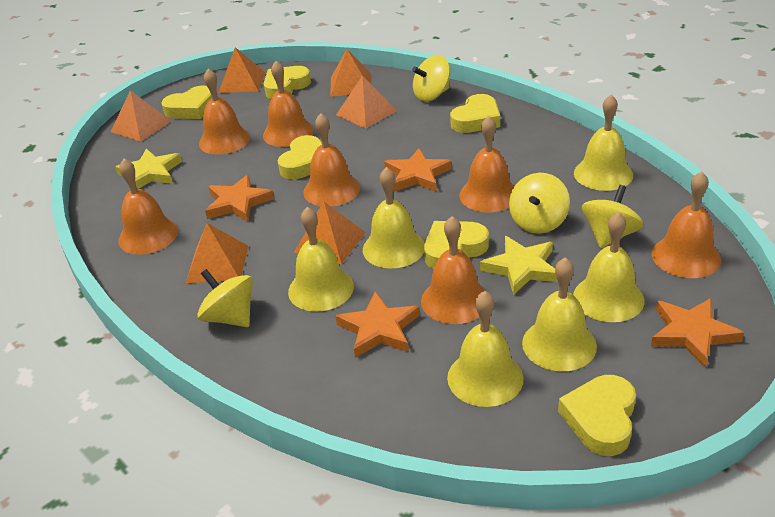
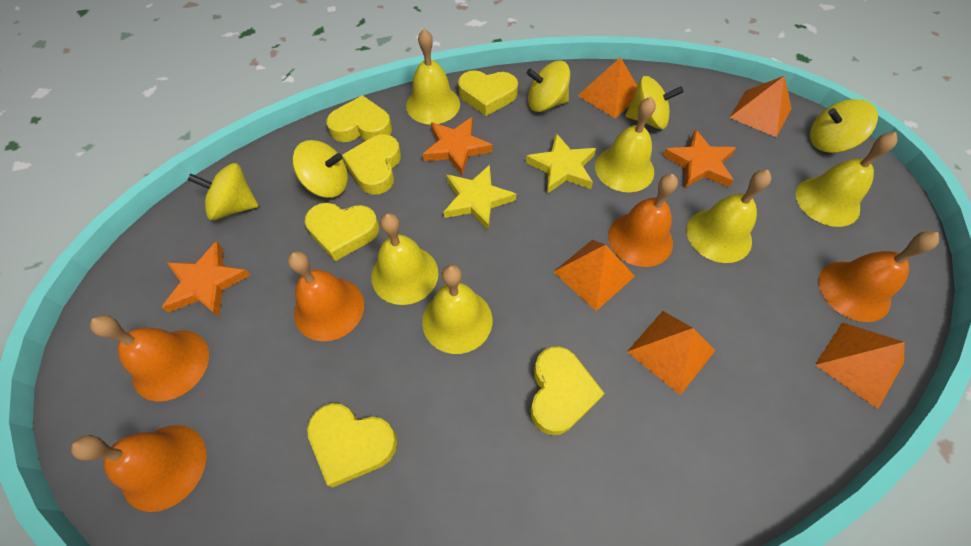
orange bell: [118,159,178,255] [199,69,250,155] [263,61,314,147] [303,113,360,207] [421,216,487,324] [459,116,514,212] [652,171,721,278] = 7 -> [71,425,206,512] [90,315,209,401] [288,251,364,341] [608,174,678,267] [819,231,939,322] = 5
orange pyramid: [111,90,171,142] [186,223,248,283] [219,47,265,93] [294,201,365,264] [330,49,372,97] [336,75,397,129] = 6 -> [553,240,635,311] [578,57,637,118] [627,311,715,395] [729,76,792,137] [815,322,905,409] = 5
orange star: [205,175,274,222] [336,291,420,358] [384,148,452,192] [651,298,744,368] = 4 -> [162,241,251,317] [422,117,493,175] [663,129,736,188] = 3
yellow spinning top: [197,269,253,327] [412,55,450,101] [509,173,570,234] [582,185,644,249] = 4 -> [187,163,259,220] [292,140,348,198] [526,61,570,112] [625,76,684,129] [810,99,878,153] = 5

